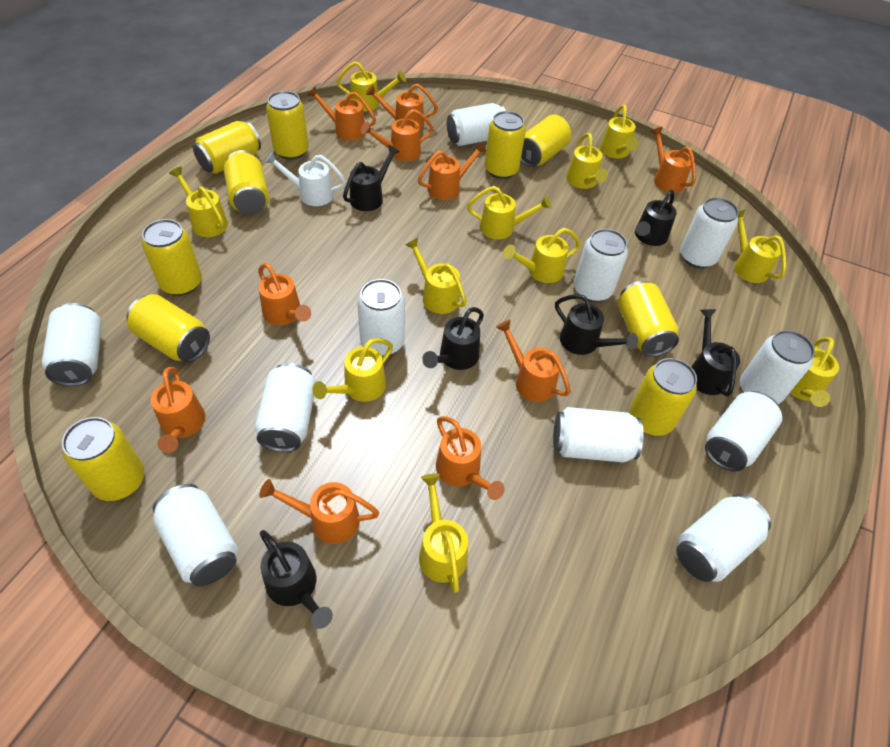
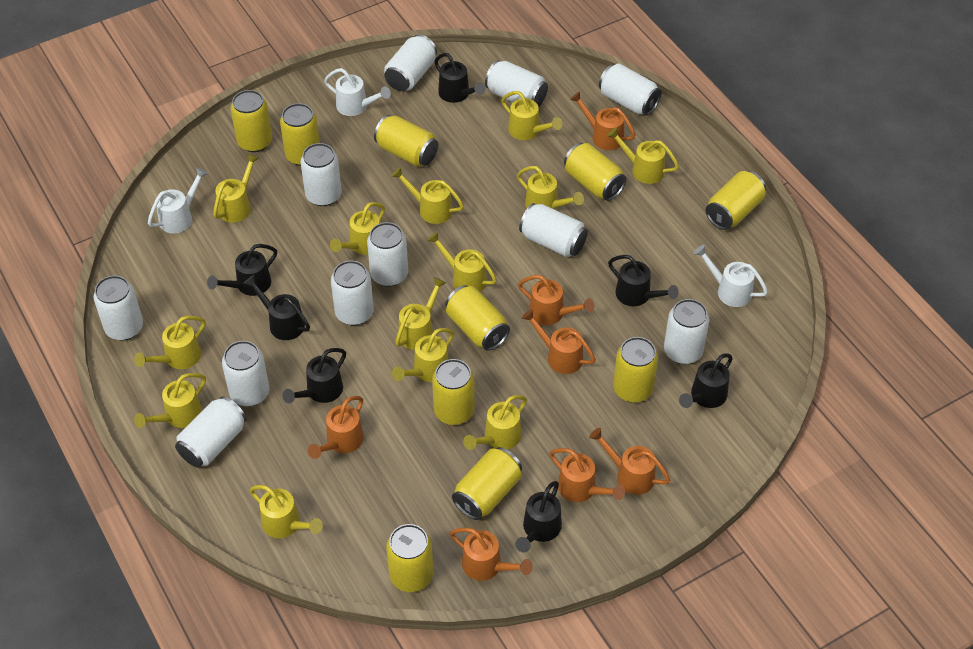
black watering can: [260,530,333,629] [343,145,400,211] [422,307,484,370] [555,294,638,355] [635,190,677,246] [691,309,740,396] = 6 -> [207,244,277,296] [243,275,310,340] [283,348,346,403] [434,53,485,103] [515,481,562,552] [608,255,679,306] [679,353,733,408] = 7
orange watering can: [151,367,205,453] [258,263,311,326] [259,479,379,544] [308,86,376,141] [361,109,433,161] [366,84,438,130] [418,142,487,200] [436,416,505,500] [496,320,571,402] [650,127,696,193] = 10 -> [308,396,364,459] [450,528,533,581] [518,275,594,325] [522,309,596,374] [549,448,625,502] [570,92,636,150] [589,428,670,495] = 7
white watering can: [265,152,346,206] = 1 -> [148,167,208,234] [324,68,391,116] [694,245,768,307] = 3
yellow watering can: [169,167,228,237] [312,338,393,402] [336,61,406,111] [405,238,467,314] [419,473,468,593] [467,186,551,239] [503,228,581,283] [566,133,608,189] [600,105,638,158] [734,209,786,283] [790,337,839,407] = 11 -> [134,316,206,369] [134,373,206,428] [213,154,259,223] [249,485,323,538] [330,202,385,255] [391,167,464,224] [392,328,454,382] [395,277,446,350] [427,232,497,292] [463,395,527,450] [501,91,562,140] [517,166,584,210] [607,127,679,184] = 13

